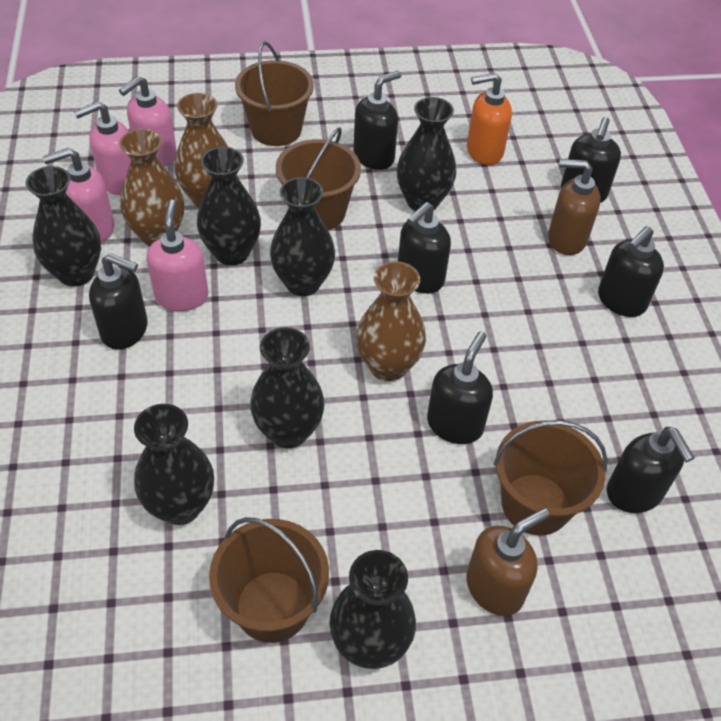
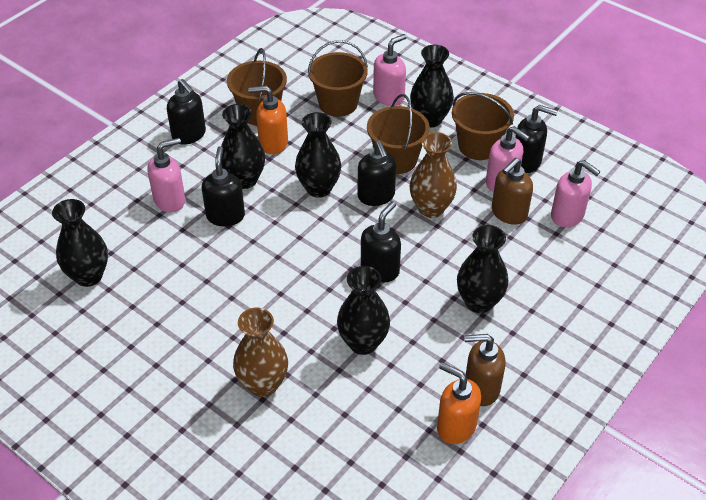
black soap dispenser: [89,253,148,350] [354,71,401,170] [398,202,451,294] [427,331,493,444] [561,117,621,203] [598,226,664,317] [607,427,695,513] = 7 -> [167,79,206,145] [202,146,245,227] [358,141,396,206] [361,202,401,282] [515,105,558,173] = 5
black vase: [26,166,101,287] [134,404,214,525] [197,147,261,266] [250,327,325,448] [270,177,335,296] [329,550,416,669] [396,97,456,211] = 7 -> [52,199,108,287] [221,104,265,189] [295,112,341,198] [337,266,390,355] [410,45,454,128] [457,225,508,313] = 6
brown vase: [119,129,184,246] [174,93,228,208] [356,261,426,381] = 3 -> [233,308,288,397] [410,132,457,218] = 2
orange soap dispenser: [467,73,512,165] = 1 -> [248,85,288,154] [437,362,481,444] = 2

